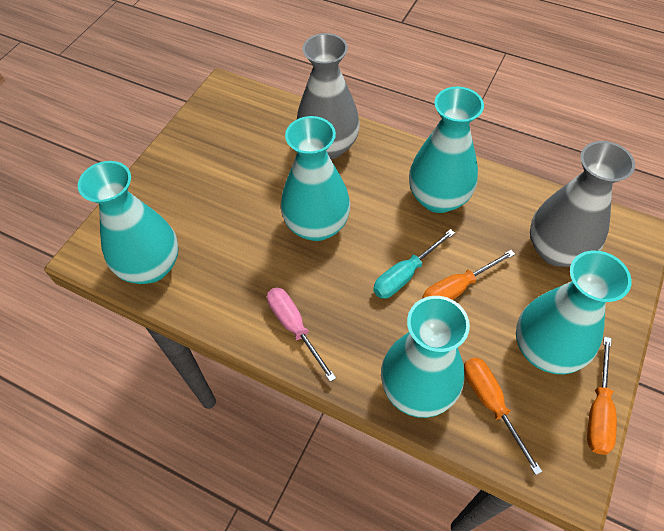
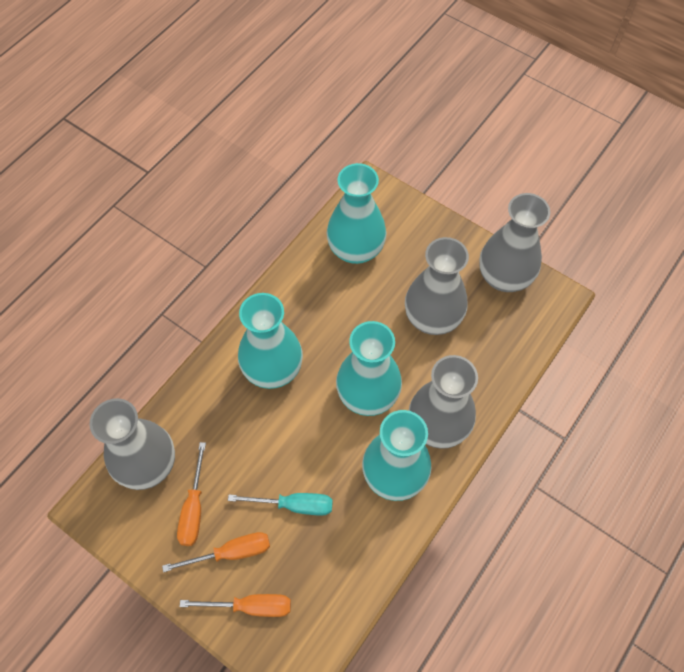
grey vase: [297,33,360,159] [530,141,635,267] = 2 -> [90,398,175,490] [405,237,469,335] [409,355,478,449] [479,193,550,292] = 4
pink screwdriver: [267,288,336,382] = 1 -> none = 0
turquoise vase: [78,161,179,284] [281,116,350,241] [381,296,470,418] [409,87,484,213] [516,250,632,374] = 5 -> [238,293,303,389] [327,163,386,264] [336,321,402,416] [362,410,431,501] = 4

